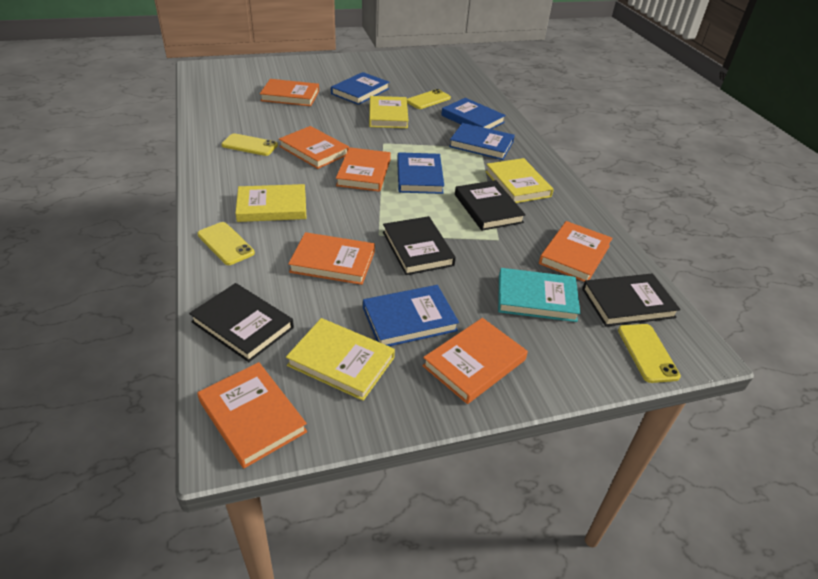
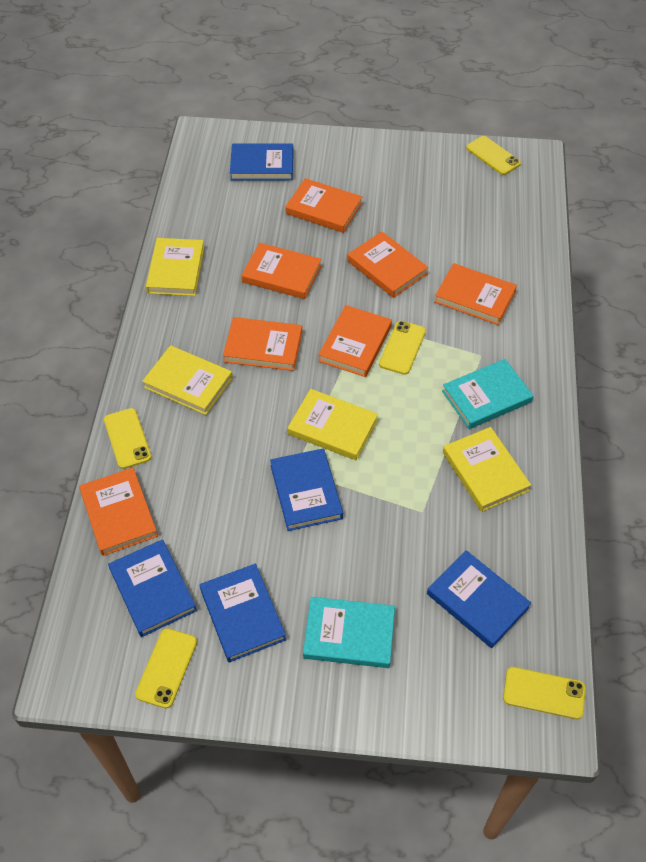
black book: [189,283,294,362] [383,216,456,275] [455,180,526,231] [582,273,681,327] = 4 -> none = 0
turquoise book: [498,268,580,322] = 1 -> [303,597,395,668] [442,359,533,429] = 2
yellow phone: [197,222,255,265] [221,133,278,156] [407,89,451,109] [618,324,681,383] = 4 -> [104,408,152,469] [135,628,197,709] [379,321,426,375] [466,136,521,175] [503,667,586,719] = 5

